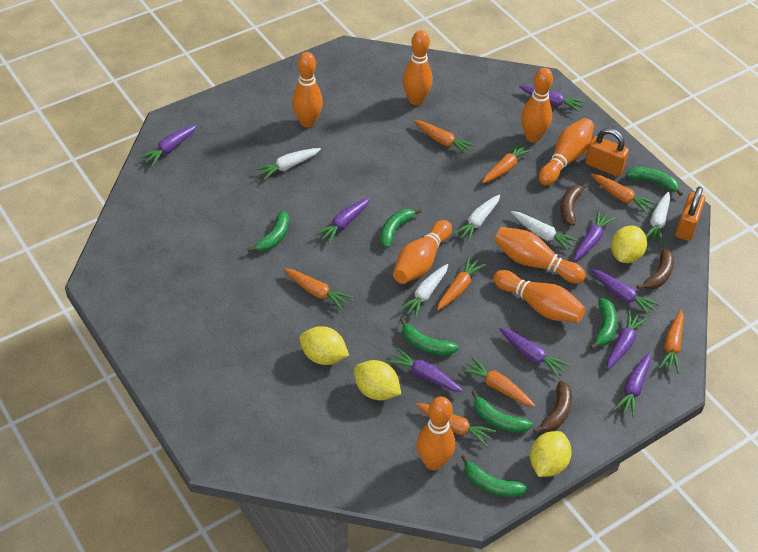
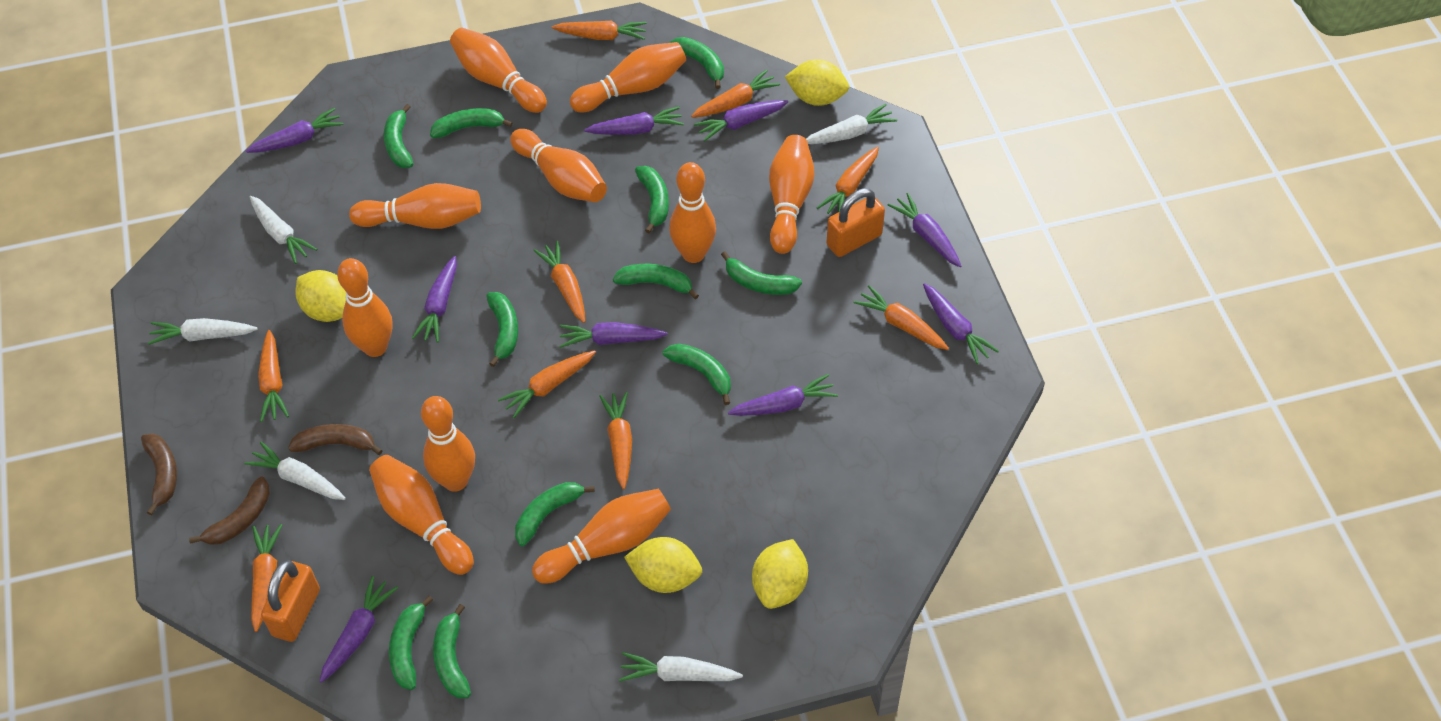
green banana: [247,211,289,252] [380,209,422,248] [400,318,459,355] [461,455,527,497] [471,390,533,433] [589,298,617,350] [626,167,683,196] = 7 -> [384,104,413,168] [389,596,433,690] [430,108,513,138] [433,604,471,698] [486,292,518,367] [515,482,595,546] [613,264,699,299] [635,166,669,233] [663,344,731,405] [669,37,724,89] [721,251,802,295] = 11
orange bowling pin: [292,52,323,127] [393,220,452,284] [403,30,433,105] [417,397,455,470] [493,270,585,323] [494,227,586,283] [521,68,553,142] [539,118,594,185] = 8 -> [337,258,393,357] [349,183,481,229] [369,455,474,575] [421,396,475,492] [450,28,547,113] [510,129,607,202] [532,489,671,584] [570,42,686,112] [669,162,716,263] [769,135,814,254] = 10
orange carrot: [284,268,353,310] [414,120,476,156] [416,403,496,447] [437,256,486,310] [461,357,535,407] [482,142,532,183] [591,174,657,214] [659,310,684,374] = 8 -> [251,524,282,632] [258,330,289,422] [498,350,596,418] [533,241,585,323] [552,21,647,40] [599,391,632,490] [691,69,780,118] [817,147,879,214] [853,285,949,350] = 9

